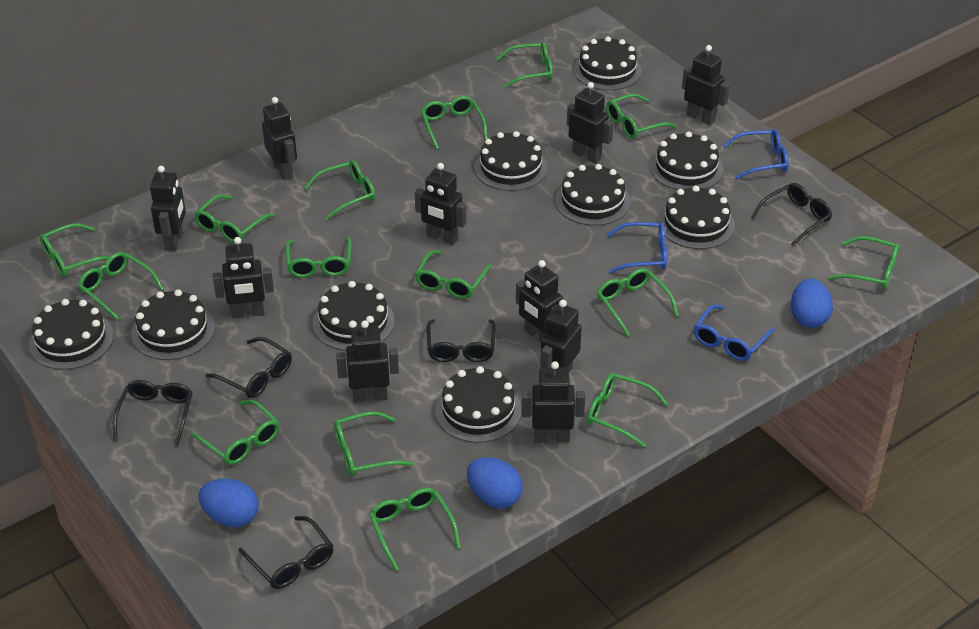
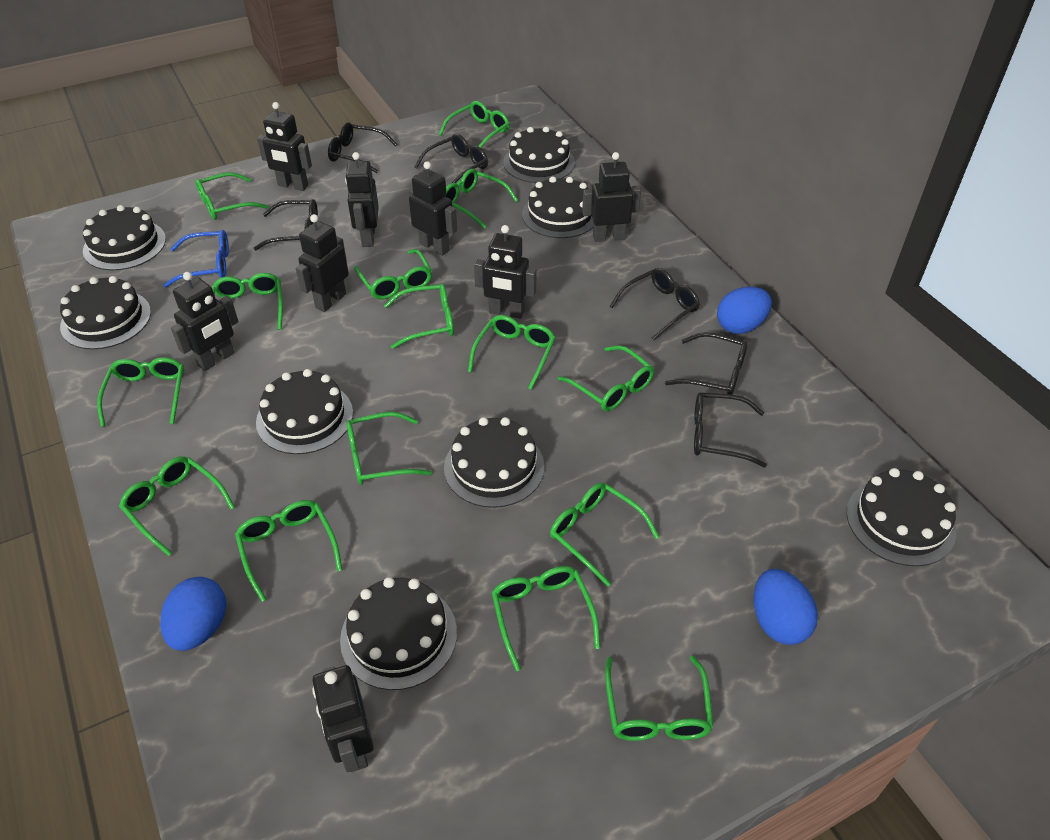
black cake: [29,299,113,370] [131,290,215,360] [313,281,395,351] [435,366,522,443] [474,131,548,191] [555,164,630,226] [573,36,642,90] [650,132,724,190] [658,186,735,249] = 9 -> [60,276,151,349] [83,205,166,270] [256,369,353,454] [340,577,457,690] [444,417,544,508] [503,127,575,183] [522,177,594,238] [847,468,956,566] = 8
black glasses: [113,380,193,446] [206,337,292,398] [238,516,334,589] [427,319,496,362] [751,183,832,246] = 5 -> [254,199,318,250] [328,122,397,173] [414,134,488,184] [609,268,700,340] [665,332,748,395] [694,392,767,467] = 6
black robot: [150,166,186,251] [213,237,274,318] [262,97,297,180] [336,320,399,403] [415,163,466,245] [516,260,563,343] [521,361,585,443] [540,300,582,372] [567,82,614,164] [682,45,730,125] = 10 -> [171,272,238,371] [257,102,312,191] [296,214,349,312] [312,665,374,773] [345,152,379,247] [409,161,457,256] [474,225,537,319] [582,152,641,242] = 8
blue glasses: [607,222,667,273] [693,305,775,361] [723,129,788,180] = 3 -> [163,230,229,287] = 1

